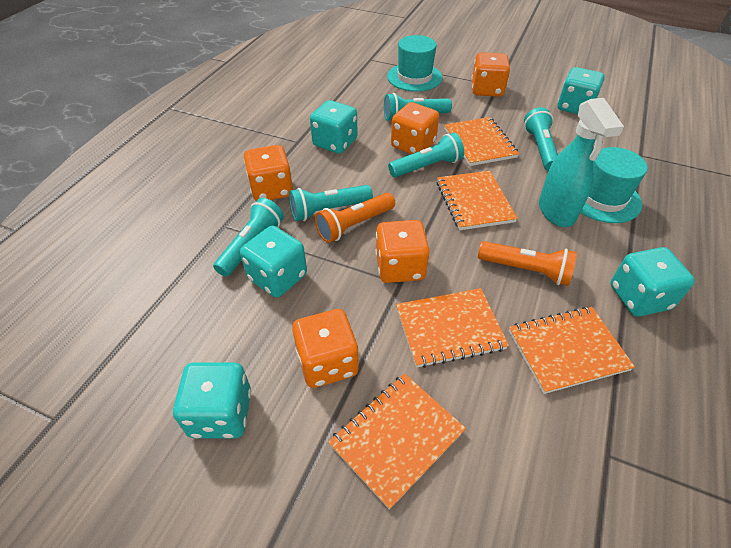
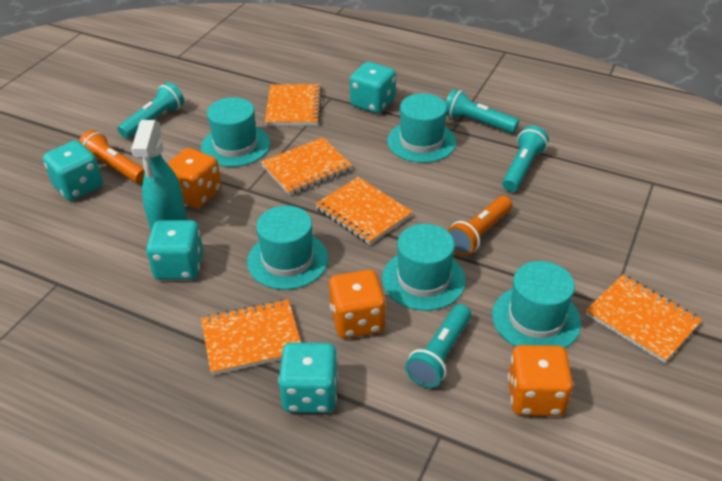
orange dice: [244,145,293,201] [292,309,359,388] [375,220,430,283] [391,102,439,154] [471,52,510,97] = 5 -> [167,148,222,208] [329,270,386,338] [508,345,573,416] = 3
turquoise dice: [173,362,251,438] [240,226,307,298] [310,100,357,154] [558,67,605,114] [610,247,695,317] = 5 -> [43,140,103,201] [146,220,203,280] [278,343,338,413] [350,62,396,114] = 4
turquoise flashlight: [213,198,284,277] [289,185,373,221] [384,93,452,120] [388,133,464,177] [524,107,558,171] = 5 -> [118,82,184,139] [405,304,471,388] [446,89,519,133] [502,126,549,192] = 4
turquoise hat: [387,35,442,92] [580,147,648,223] = 2 -> [201,97,270,167] [247,206,328,290] [382,224,466,311] [387,93,456,163] [492,261,581,348] = 5

